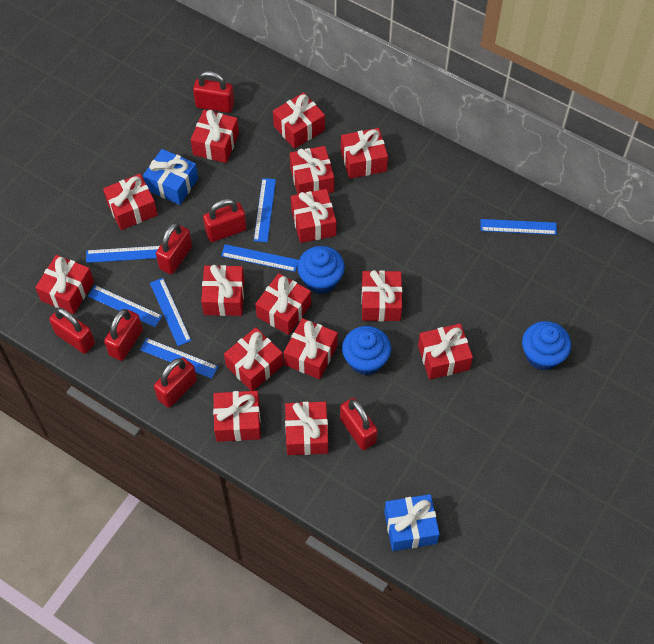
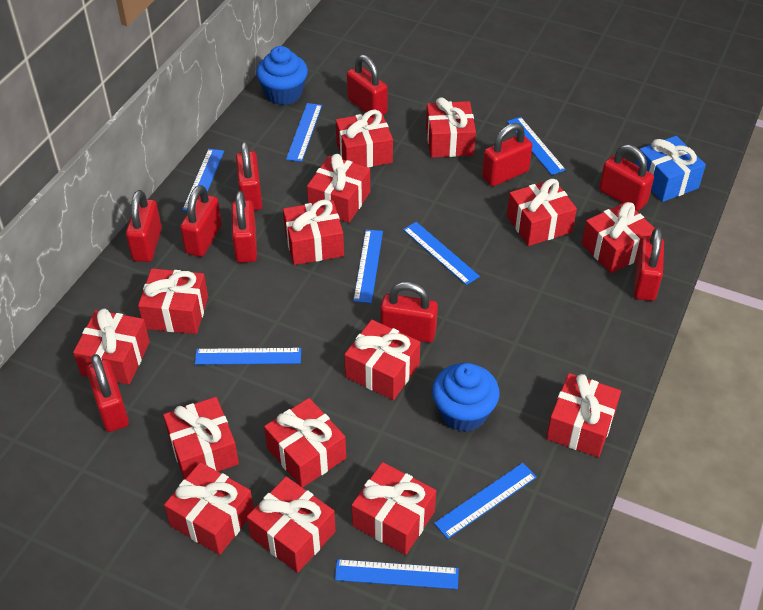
blue cupcake: [297,246,345,294] [342,326,391,375] [522,321,571,370] = 3 -> [256,46,308,105] [432,363,500,432] = 2
blue gift: [143,149,198,205] [384,494,440,551] = 2 -> [636,136,706,202] = 1
blue ruler: [86,246,160,263] [88,285,162,327] [140,338,218,379] [150,278,191,346] [221,244,299,272] [254,178,276,242] [481,219,557,235] = 7 -> [182,149,224,211] [195,348,301,365] [286,103,322,162] [335,559,459,589] [353,229,383,303] [403,222,480,285] [434,463,537,539] [507,117,566,175] = 8
red padlock: [49,307,95,354] [104,309,143,361] [154,357,197,408] [156,223,192,274] [193,71,234,113] [203,199,247,242] [340,398,378,450] = 7 -> [86,354,129,432] [126,190,162,262] [180,185,222,257] [231,191,257,263] [236,141,262,211] [347,54,388,115] [380,282,438,343] [482,123,532,186] [599,145,654,211] [634,227,664,301] = 10

